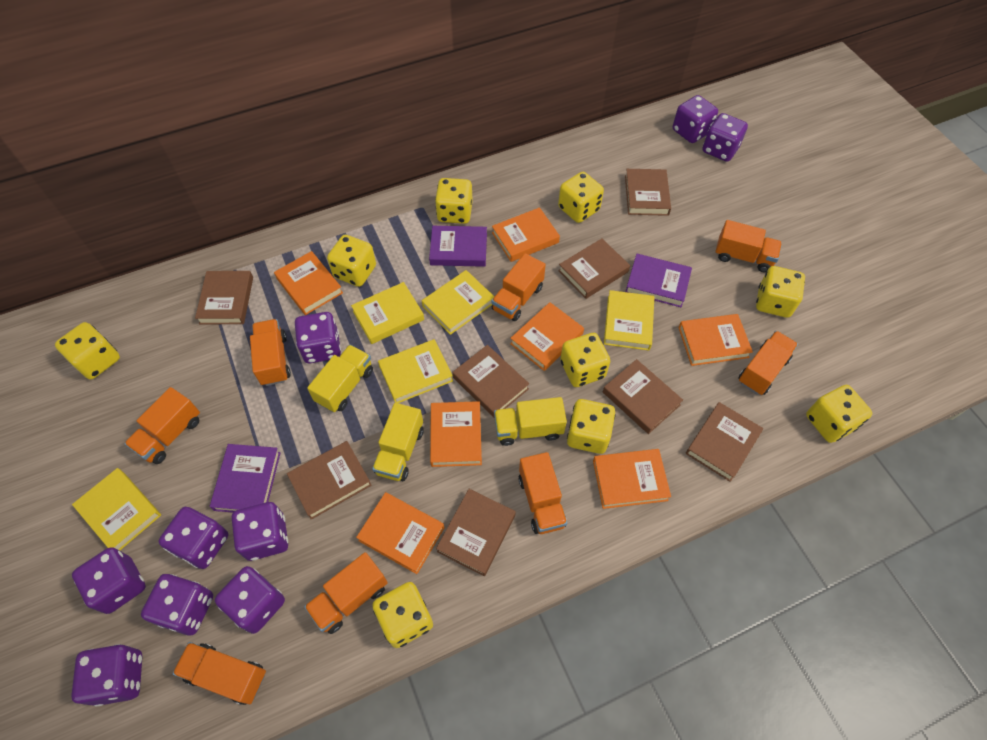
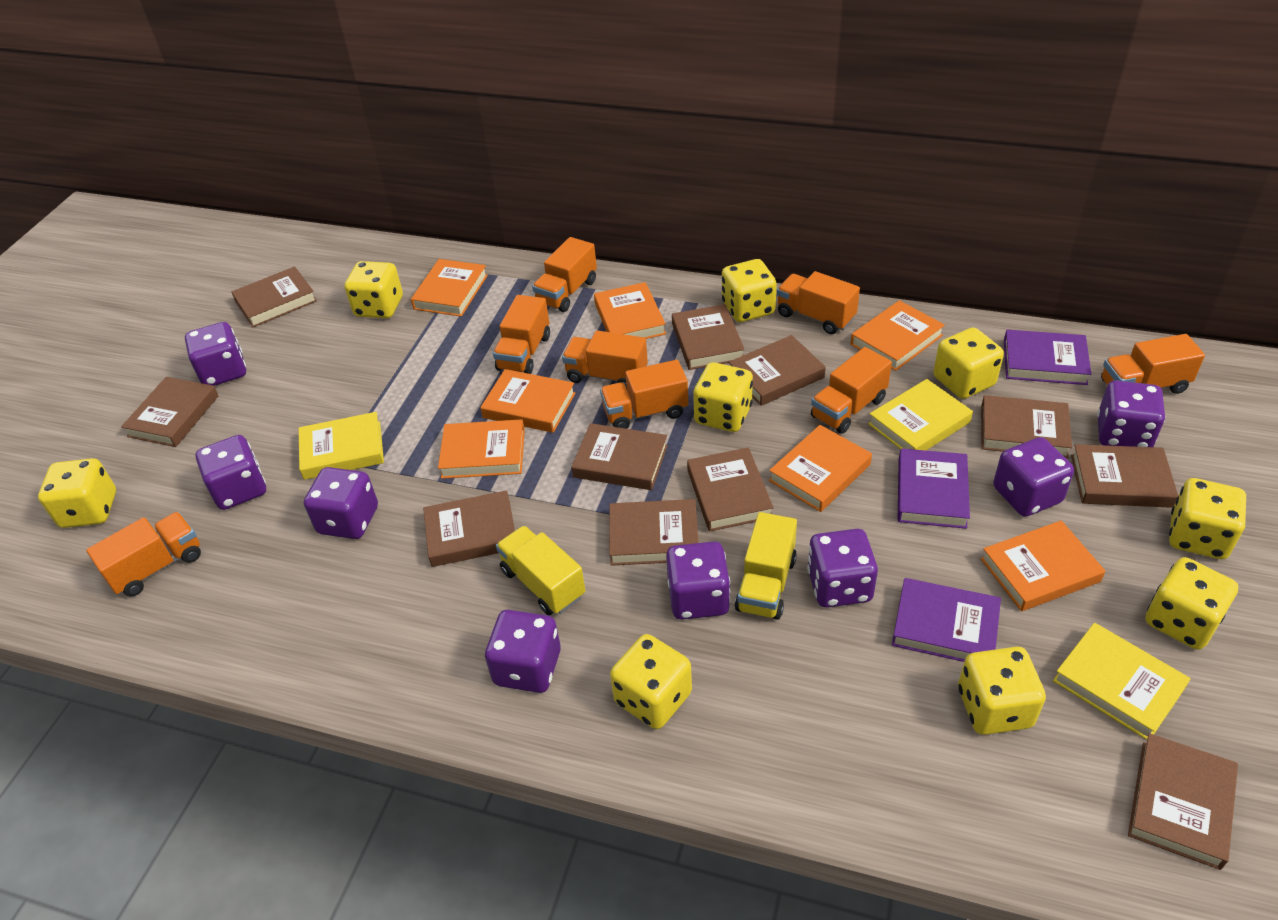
brown book: [195,271,253,325] [287,441,372,520] [436,489,516,576] [453,345,529,418] [558,238,630,299] [603,359,683,434] [625,169,671,216] [686,402,764,482] = 8 -> [121,377,218,447] [232,267,317,327] [423,490,515,567] [571,423,668,490] [609,499,699,566] [672,304,745,370] [687,447,774,532] [729,335,826,406] [981,395,1072,458] [1071,444,1178,508] [1128,733,1238,870] = 11
purple dice: [71,644,143,706] [72,547,146,614] [141,574,213,635] [159,507,228,569] [215,566,285,634] [232,502,288,561] [295,312,341,363] [673,95,718,143] [703,113,748,162] = 9 -> [185,322,246,386] [195,435,266,510] [304,467,378,539] [485,610,561,693] [666,541,730,620] [807,529,878,608] [993,437,1074,517] [1097,380,1165,447] = 8
yellow book: [72,468,161,551] [351,282,424,344] [378,339,453,403] [422,270,494,335] [604,290,654,350] = 5 -> [299,412,384,480] [868,379,973,450] [1053,623,1191,740] = 3
yellow truck: [307,345,373,412] [372,403,424,481] [494,397,567,446] = 3 -> [496,525,585,615] [735,512,797,620] = 2

